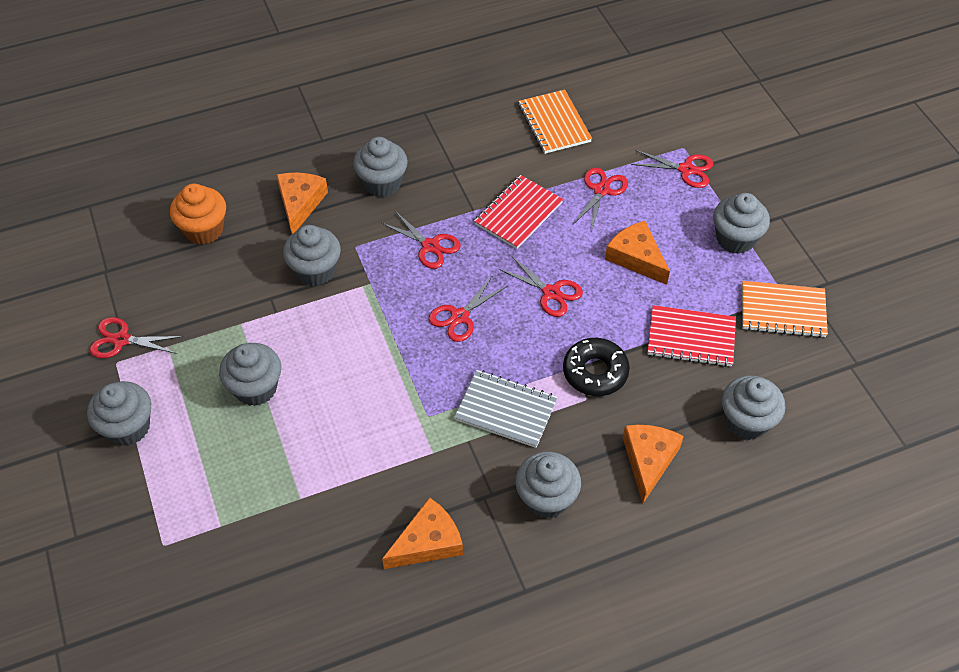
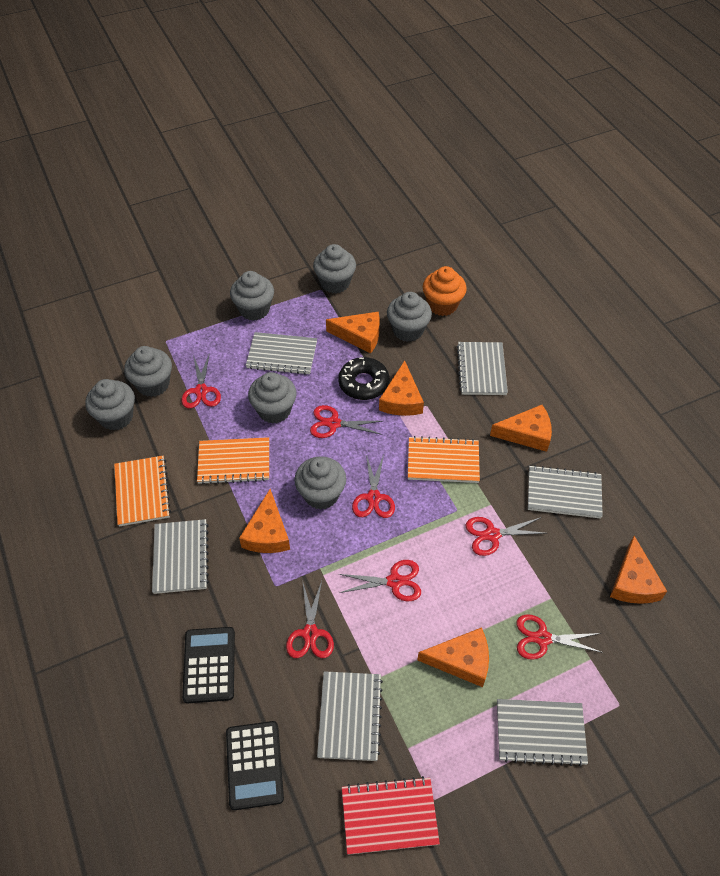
black calculator: none = 0 -> [182,627,235,703] [226,721,284,810] = 2
grey notebook: [454,370,558,448] = 1 -> [152,519,209,594] [246,332,317,375] [317,671,383,761] [457,342,508,395] [497,699,588,767] [528,465,603,519] = 6
orange cheese: [276,173,328,234] [382,497,463,569] [605,221,670,285] [623,425,684,503] = 4 -> [239,489,290,553] [326,312,380,354] [379,360,424,416] [417,627,489,687] [490,405,552,452] [610,536,667,604] = 6
orange notebook: [519,90,592,154] [742,281,828,338] = 2 -> [114,456,171,526] [197,437,269,484] [408,436,480,483] = 3
red notebook: [474,175,563,249] [648,305,736,367] = 2 -> [342,776,440,855] = 1
red scissors: [90,317,183,358] [382,211,461,269] [428,275,508,342] [499,257,583,317] [573,168,628,231] [631,150,713,188] = 6 -> [181,353,221,408] [286,580,334,658] [310,405,382,438] [339,560,421,601] [352,454,395,518] [465,517,546,556] [516,614,603,660] = 7

